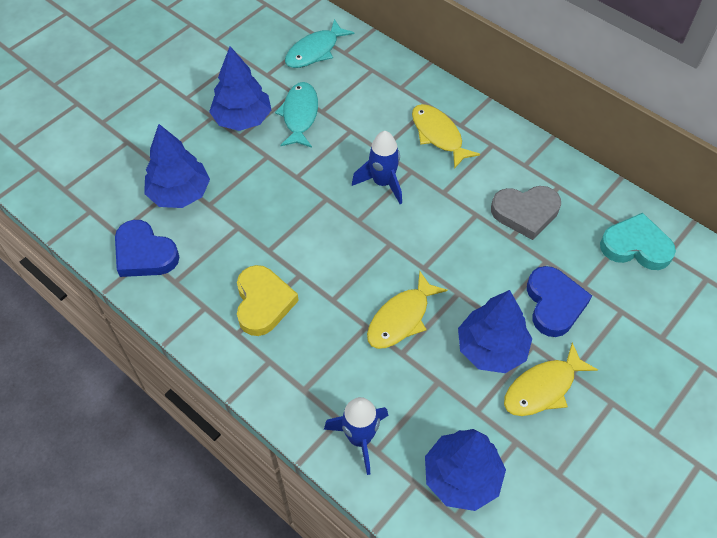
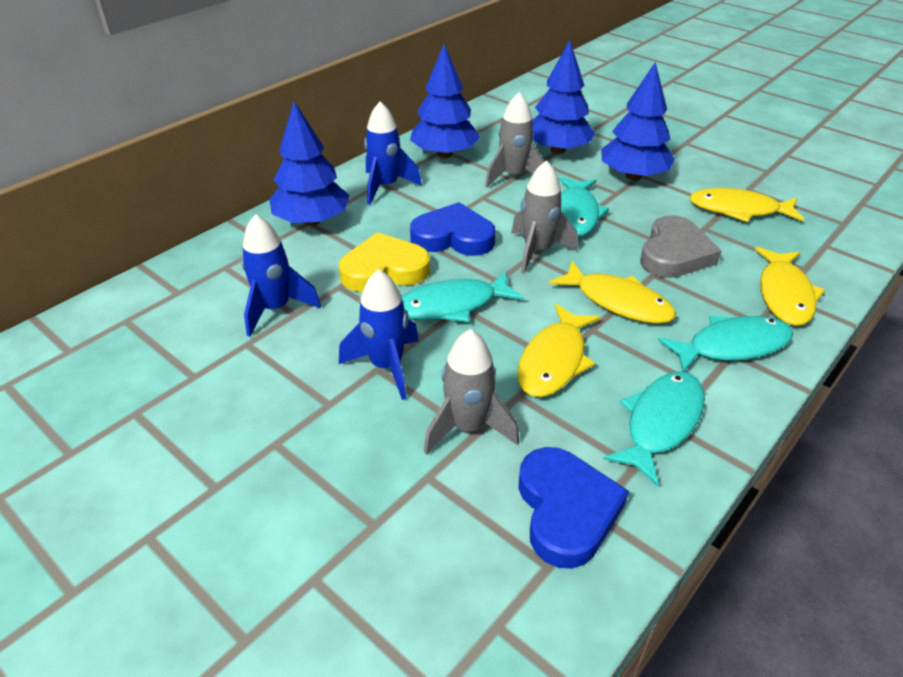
blue rocket: [324,397,388,475] [352,131,402,204] = 2 -> [241,214,321,337] [339,269,419,400] [364,102,422,205] = 3
grey rocket: none = 0 -> [424,329,519,455] [485,92,545,188] [511,160,578,274] = 3
turquoise fish: [275,82,318,148] [285,19,355,68] = 2 -> [402,272,524,322] [559,177,609,236] [603,371,705,486] [658,316,793,372] = 4
turquoise heart: [600,213,676,270] = 1 -> none = 0
yellow fish: [367,271,448,349] [412,104,480,169] [504,342,598,416] = 3 -> [517,304,600,397] [549,261,676,324] [689,188,804,222] [755,247,825,326] = 4

